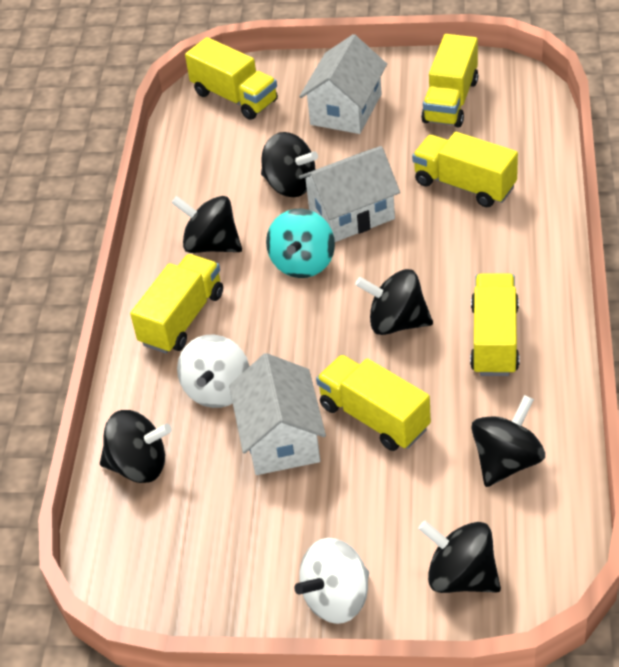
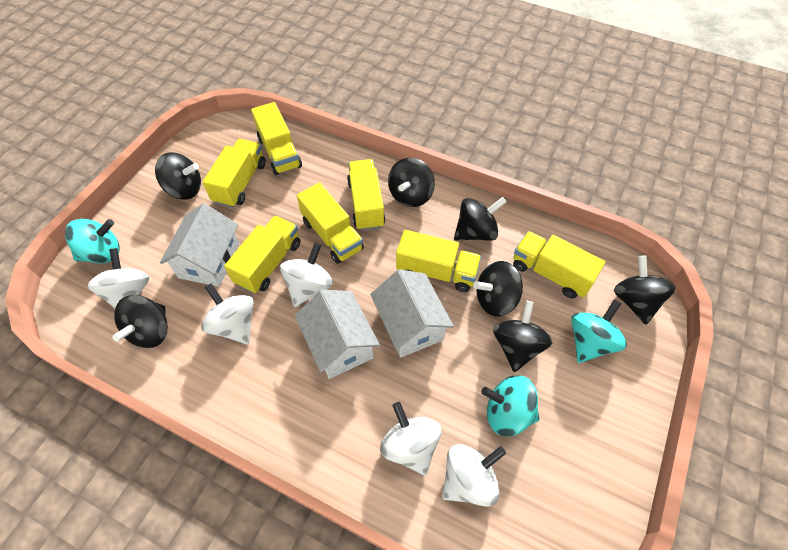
black spinning top: [100,410,172,483] [171,196,242,253] [261,132,318,197] [355,269,433,335] [418,520,501,593] [471,395,545,487] = 6 -> [112,295,168,348] [155,152,201,200] [388,158,435,207] [454,197,507,241] [473,261,523,317] [493,301,552,372] [614,256,676,325] = 7
turquoise spinning top: [266,209,335,278] = 1 -> [65,219,119,263] [481,375,540,436] [571,300,627,363] = 3
white spinning top: [177,335,250,408] [294,538,369,624] = 2 -> [88,248,149,308] [201,283,254,344] [280,243,333,307] [380,402,441,475] [442,444,506,507] = 5
yellow truck: [130,254,223,354] [185,37,278,120] [316,355,431,451] [412,132,518,207] [421,34,478,128] [470,273,520,376] = 6 -> [202,139,266,208] [224,215,301,294] [251,102,302,175] [297,182,364,264] [347,159,386,231] [396,230,481,292] [513,231,605,298] = 7

